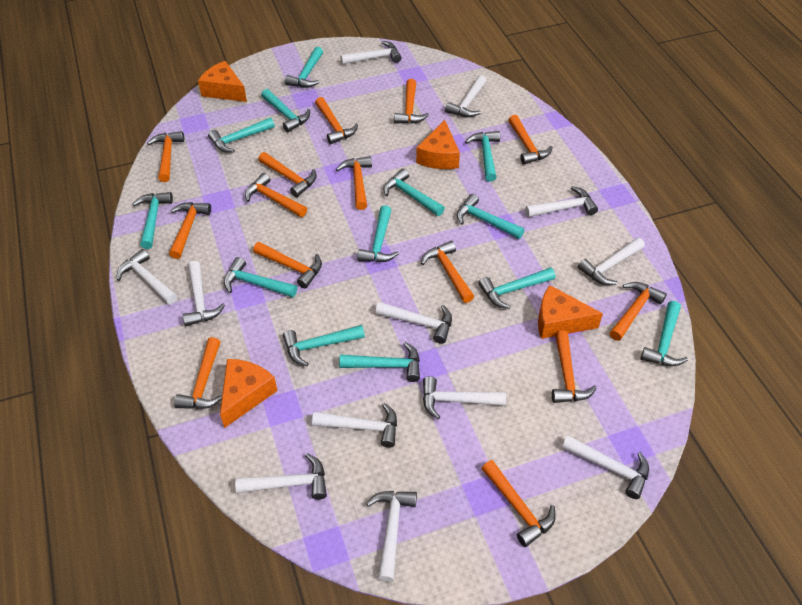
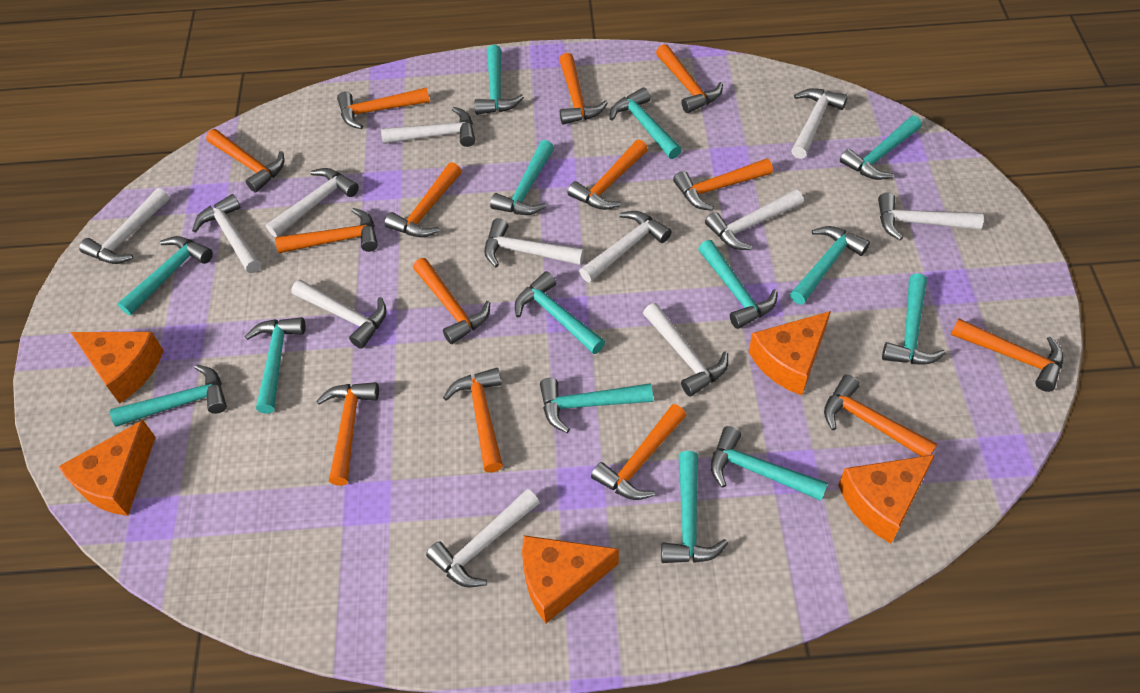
orange cheese: [198,61,247,102] [220,359,277,428] [416,120,460,169] [538,285,603,339] = 4 -> [58,420,156,516] [70,332,164,404] [522,535,619,624] [749,311,831,396] [838,455,935,543] = 5
turquoise hammer: [133,192,173,249] [208,117,275,153] [224,257,297,297] [261,89,310,132] [283,325,365,366] [285,47,323,88] [339,342,420,382] [358,205,399,262] [383,168,445,216] [457,194,525,239] [465,131,500,182] [479,267,555,309] [641,301,688,366] = 13 -> [110,364,227,427] [117,236,213,315] [245,317,306,413] [474,45,524,115] [490,140,554,215] [515,271,605,354] [540,378,653,433] [609,87,682,159] [661,451,728,563] [698,240,777,329] [711,426,828,501] [790,226,870,305] [840,116,922,180] [882,273,946,365] = 14

